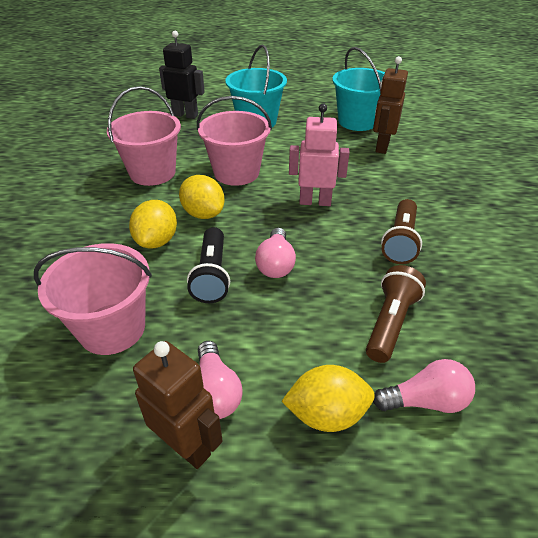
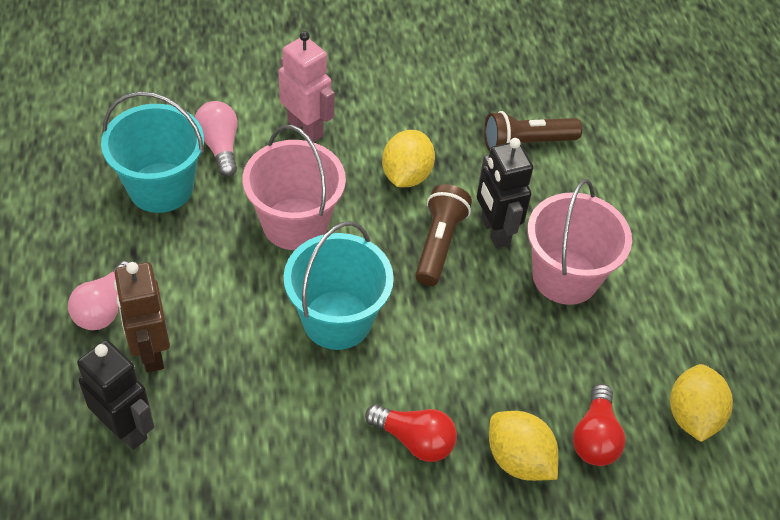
black flashlight: [187,227,230,303] = 1 -> none = 0
black robot: [159,31,205,119] = 1 -> [77,340,154,450] [477,138,533,248] = 2
brown robot: [133,341,223,469] [373,56,408,154] = 2 -> [114,262,170,372] = 1
pink bucket: [34,243,152,355] [107,86,181,186] [197,96,272,186] = 3 -> [243,125,346,250] [527,179,632,305] = 2
pink light bulb: [198,341,243,419] [255,228,296,278] [373,359,475,413] = 3 -> [68,261,129,330] [195,101,238,177] = 2
red light bulb: none = 0 -> [365,404,457,462] [573,384,626,466] = 2

